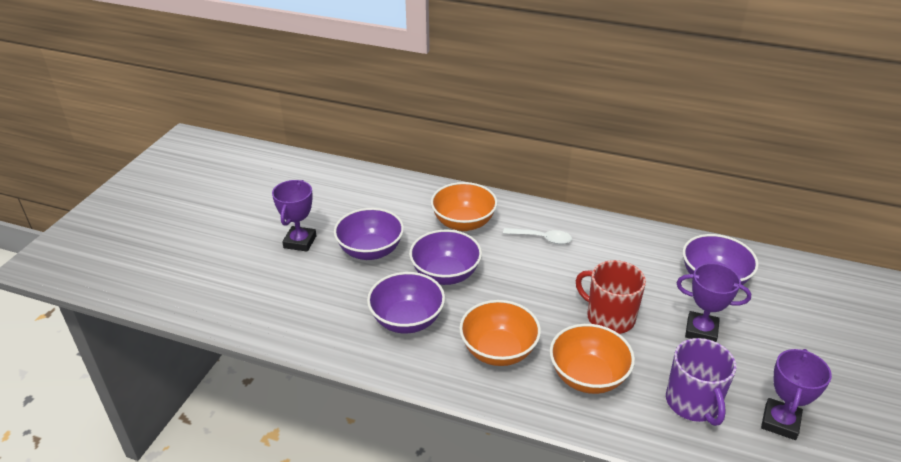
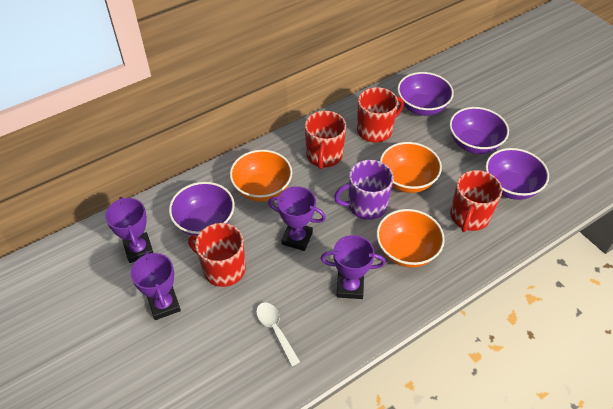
purple trophy: [272,180,317,252] [677,263,751,342] [761,349,832,440] = 3 -> [105,197,153,263] [130,251,181,320] [268,186,326,251] [321,235,386,299] = 4
red mug: [576,260,646,334] = 1 -> [188,223,246,287] [305,111,346,169] [357,87,404,143] [450,170,502,232] = 4

